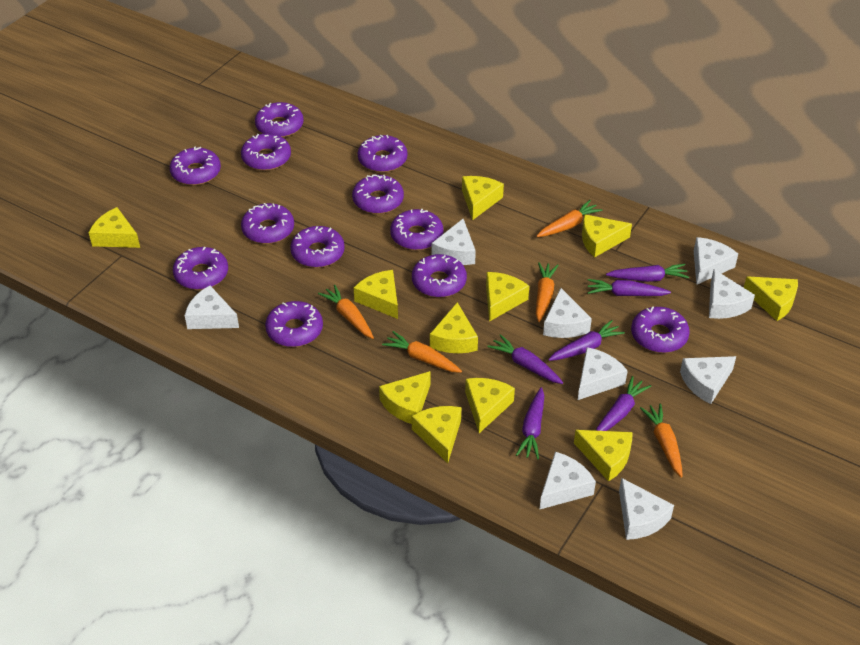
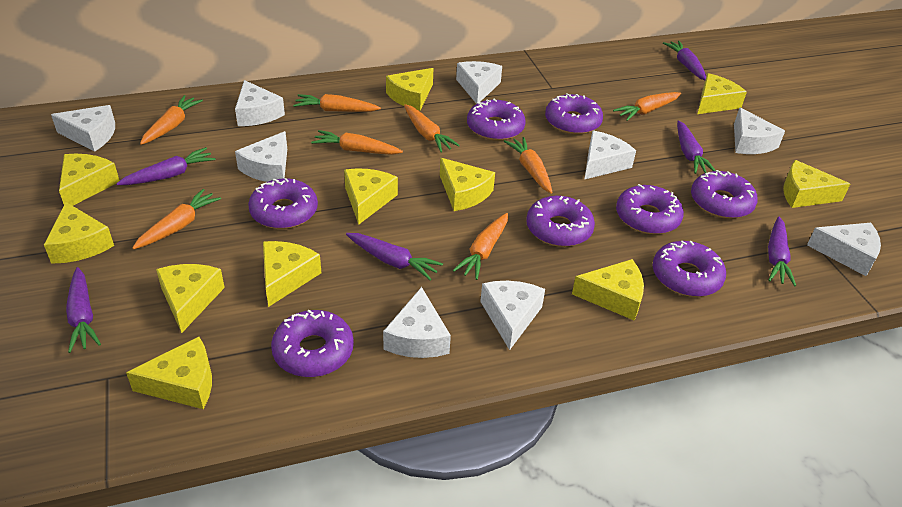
orange carrot: [318,285,374,339] [382,331,462,373] [536,200,603,237] [536,262,558,322] [640,403,683,478] = 5 -> [132,189,221,249] [140,95,203,145] [293,94,381,112] [311,130,403,155] [404,104,460,153] [453,213,508,280] [504,137,553,194] [613,92,681,121] = 8
purple donut: [170,147,221,185] [173,247,228,290] [241,133,291,171] [241,203,294,244] [255,102,304,138] [265,301,323,347] [290,226,345,268] [352,174,404,214] [358,135,408,172] [390,209,443,250] [412,254,467,297] [631,306,690,353] = 12 -> [248,178,318,229] [271,310,354,377] [467,99,526,141] [526,196,595,247] [545,94,603,135] [616,184,684,235] [653,241,726,297] [691,170,758,219] = 8

